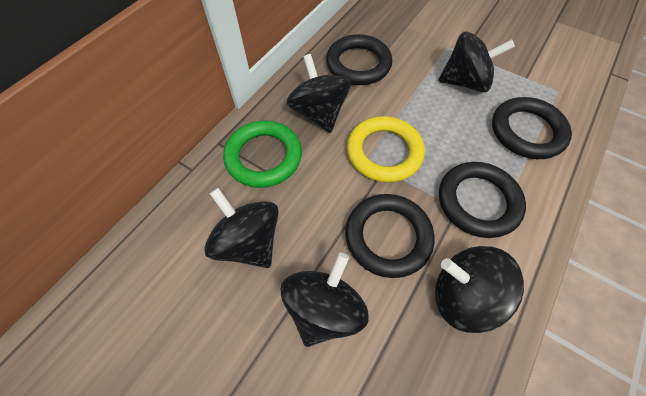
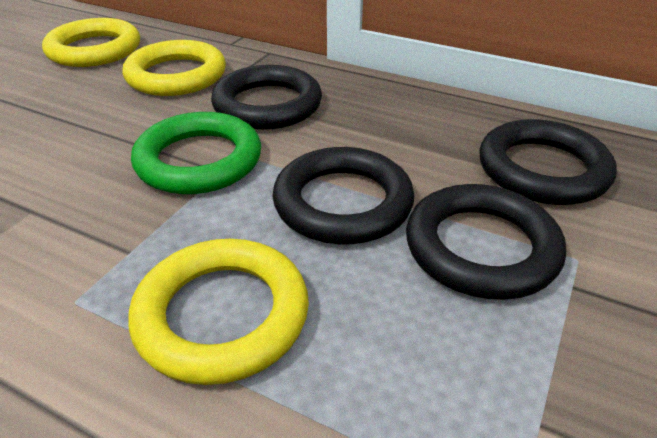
black spinning top: [204,188,279,268] [281,253,369,347] [286,54,351,133] [435,246,524,333] [438,31,515,92] = 5 -> none = 0
yellow ring: [347,116,425,183] = 1 -> [42,18,140,67] [122,40,226,96] [128,239,309,385] = 3

